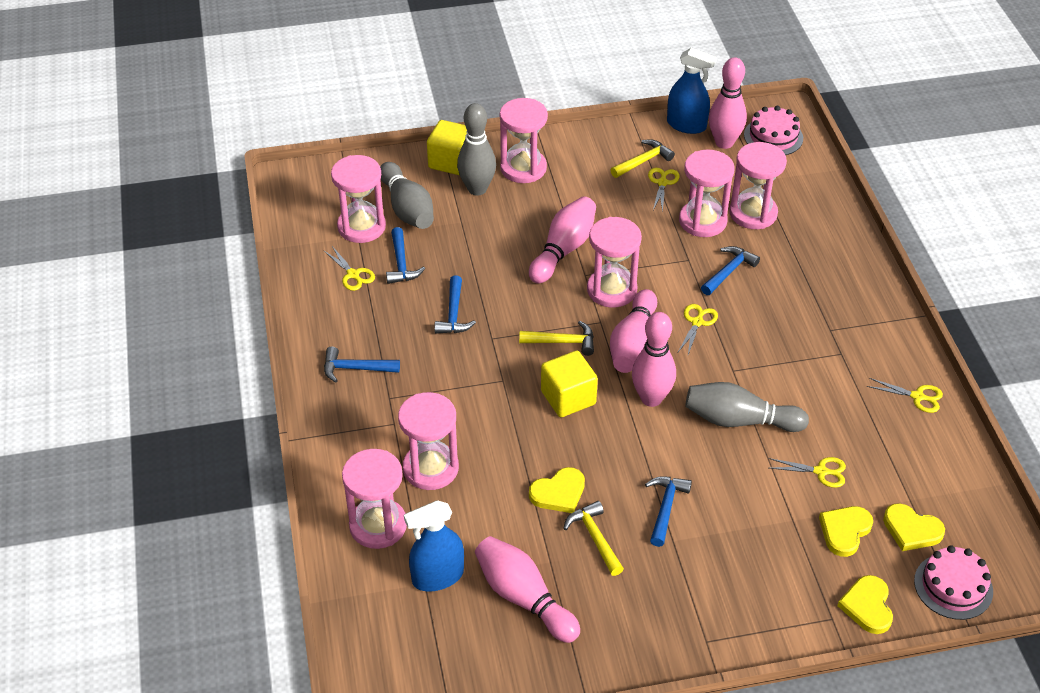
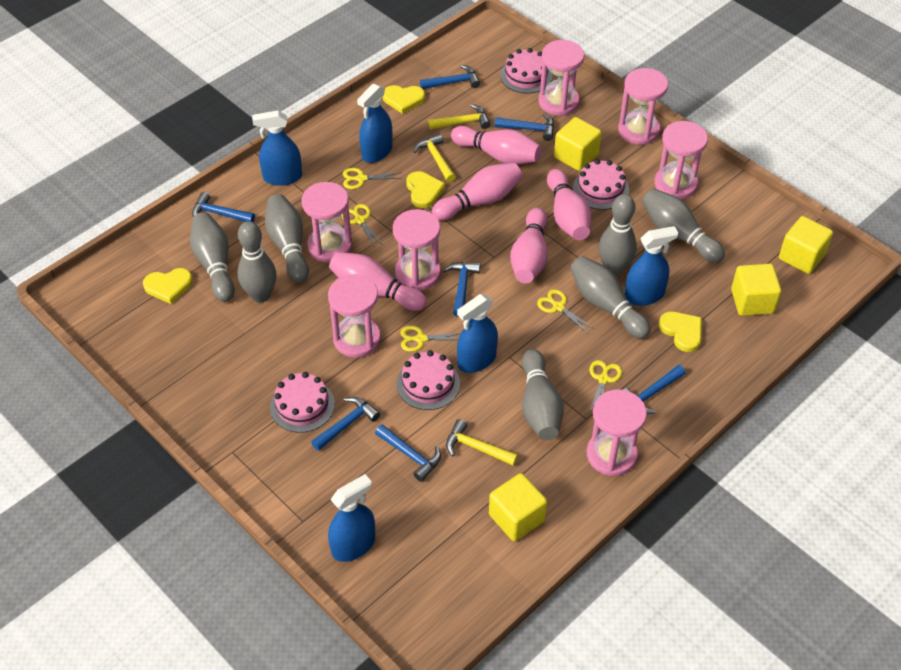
blue hammer: [324,347,400,383] [386,227,425,284] [434,275,476,334] [645,476,692,547] [701,246,760,295] = 5 -> [192,192,255,222] [311,397,380,451] [375,424,441,482] [420,65,480,89] [443,262,480,317] [494,114,554,141] [623,365,686,414] = 7
blue spray bottle: [404,500,464,591] [667,48,717,134] = 2 -> [252,110,302,186] [328,474,375,562] [357,83,393,163] [457,294,498,373] [625,226,678,306] = 5
grey bowling pin: [380,162,434,229] [457,103,496,196] [685,382,809,432] = 3 -> [190,212,235,302] [237,221,276,303] [265,194,309,283] [522,349,564,440] [570,256,651,339] [598,194,637,276] [642,189,725,263] = 7
pink cake: [744,106,803,155] [914,545,993,620] = 2 -> [270,372,335,433] [397,350,460,410] [500,48,552,94] [573,159,629,210] = 4
yellow cube: [427,120,467,175] [541,351,598,417] = 2 -> [489,473,547,541] [554,117,602,171] [731,264,781,316] [779,216,833,274] = 4

